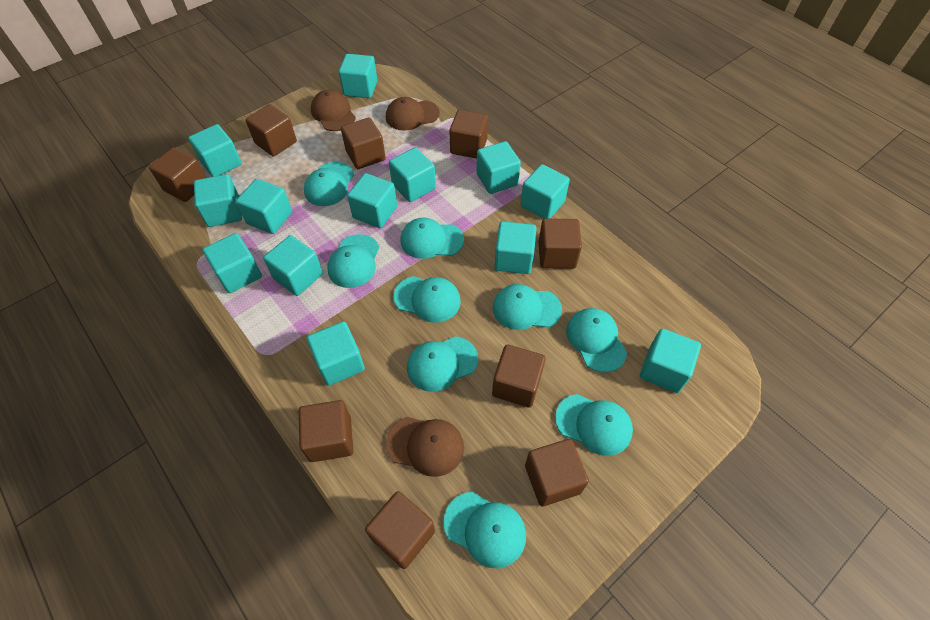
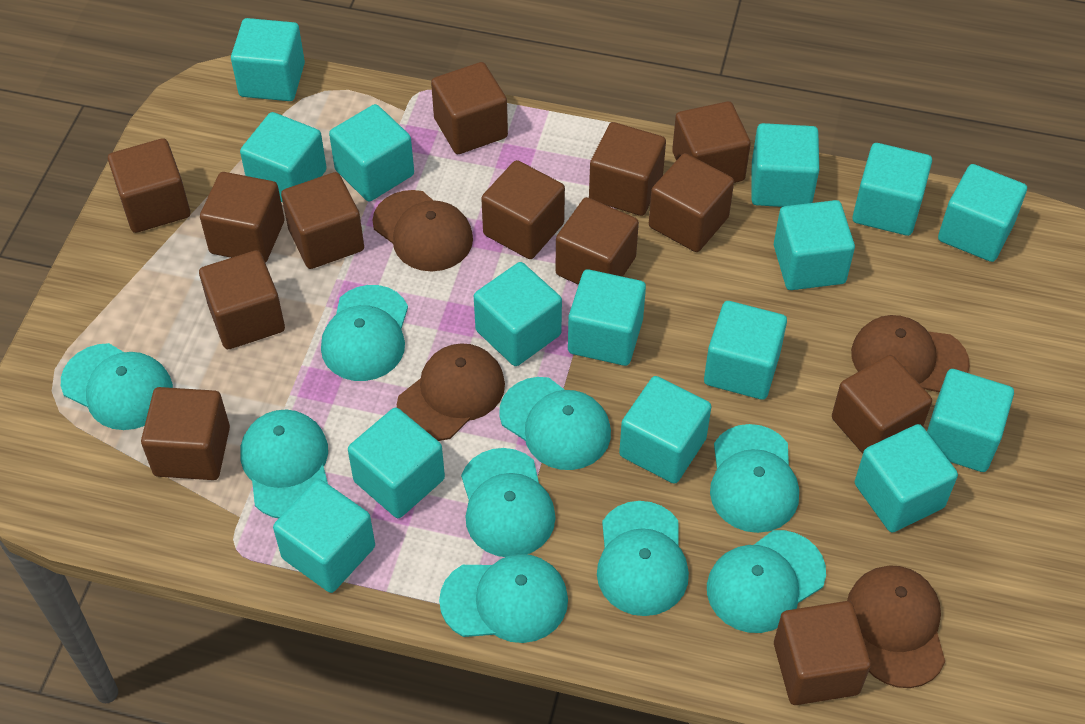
brown cap: [311,90,356,131] [385,417,464,477] [386,97,440,131] = 3 -> [373,190,473,271] [397,343,505,441] [847,565,945,688] [851,315,970,393] = 4
brown cube: [149,148,207,202] [246,104,297,157] [299,400,353,462] [341,117,386,169] [365,491,435,569] [449,110,488,159] [492,344,546,408] [525,439,589,506] [539,219,582,269] = 9 -> [108,138,190,233] [141,387,230,480] [199,250,285,349] [200,172,284,263] [281,172,364,269] [431,62,508,154] [481,160,565,259] [555,197,639,285] [589,122,666,216] [649,153,734,252] [672,101,751,183] [774,601,871,705] [832,355,932,454] = 13
turquoise cube: [188,124,242,177] [194,174,242,227] [203,233,262,293] [236,179,292,234] [263,235,323,296] [307,321,365,386] [339,54,377,98] [347,173,397,228] [389,147,436,202] [476,141,521,194] [494,221,536,274] [521,164,570,219] [640,328,701,393] = 13 -> [231,18,305,101] [240,112,327,202] [273,479,375,593] [329,104,414,202] [348,407,445,518] [474,262,562,366] [568,269,646,366] [619,376,712,484] [704,301,787,400] [751,123,819,207] [774,200,855,290] [852,143,932,236] [855,424,958,533] [927,369,1014,472] [938,164,1027,262] = 15

